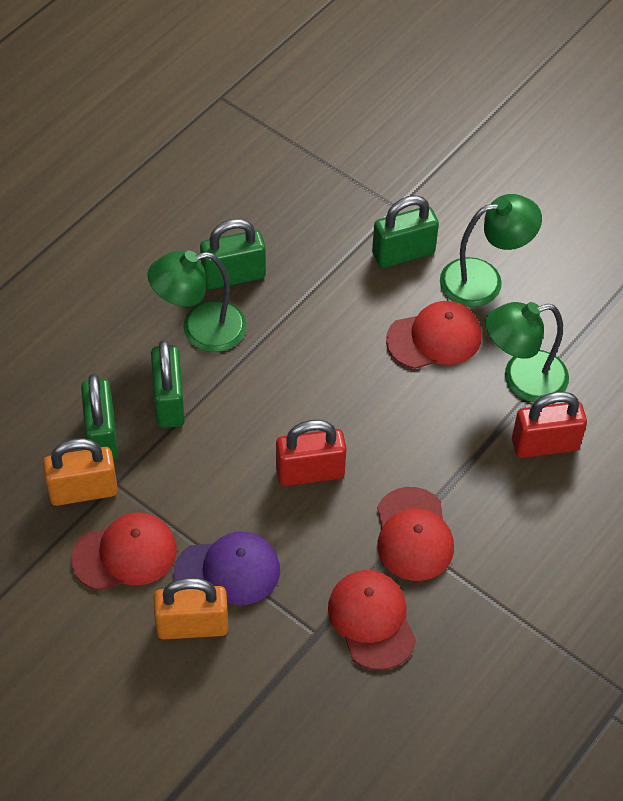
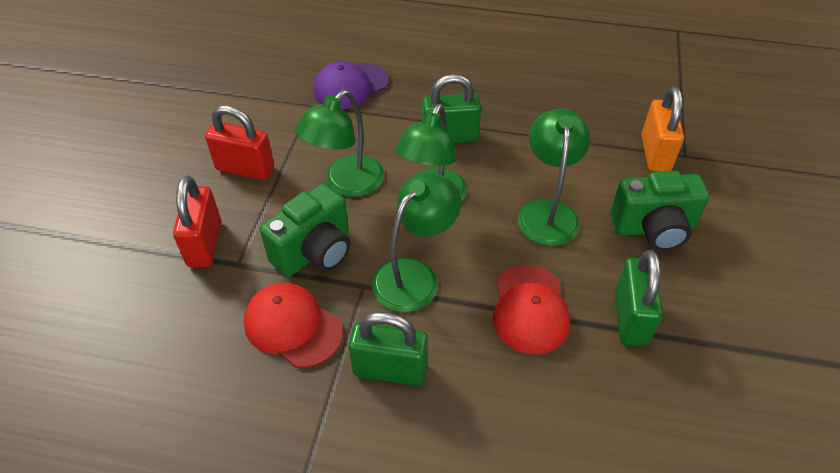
green camera: none = 0 -> [260,183,350,277] [610,171,709,251] = 2
green lamp: [147,251,247,352] [440,194,542,307] [486,302,569,402] = 3 -> [295,90,384,197] [372,173,461,312] [395,104,467,202] [518,108,590,246] = 4
green padlock: [81,374,118,460] [151,340,185,428] [200,219,266,289] [372,195,439,268] = 4 -> [349,312,428,386] [422,74,481,143] [615,250,663,346] = 3
orange padlock: [43,438,118,506] [154,578,228,639] = 2 -> [641,86,684,172] = 1
red cap: [71,512,177,591] [328,570,416,670] [377,487,454,581] [386,301,482,369] = 4 -> [244,283,343,368] [493,265,570,355] = 2

